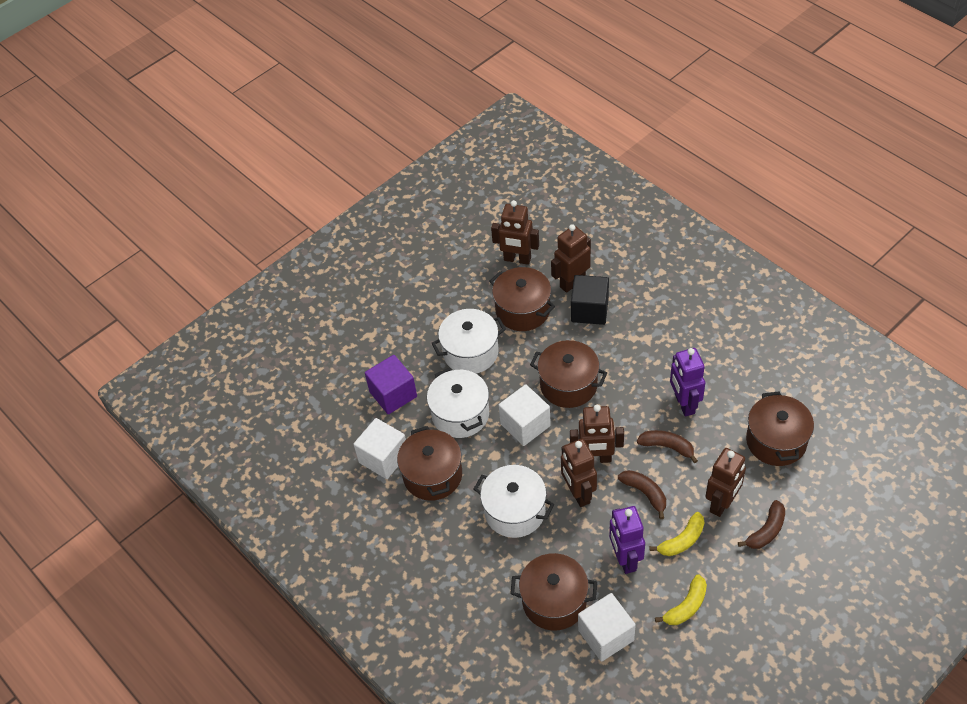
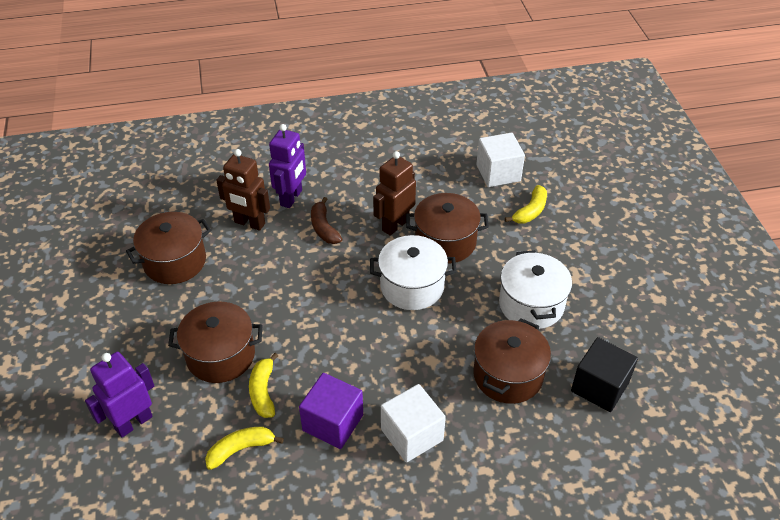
brown banana: [618,470,666,519] [637,430,698,463] [738,500,785,549] = 3 -> [311,197,342,244] = 1
brown pot: [397,426,462,501] [490,267,555,331] [510,553,597,630] [530,340,607,408] [746,391,814,466] = 5 -> [126,212,211,284] [168,301,262,383] [406,193,489,264] [473,318,551,404] = 4
brown robot: [491,200,539,265] [551,224,591,293] [561,439,597,507] [570,405,624,463] [705,448,746,517] = 5 -> [216,149,270,231] [373,151,416,236] = 2
white cube: [353,418,406,479] [498,384,551,446] [578,593,636,662] = 3 -> [381,384,446,462] [477,133,525,187] = 2
white pot: [427,368,489,438] [431,309,506,374] [474,465,554,538] = 3 -> [370,235,456,310] [499,250,572,329] = 2
yellow banana: [650,512,704,556] [655,574,707,625] = 2 -> [205,427,284,470] [249,353,278,418] [505,185,547,223] = 3

